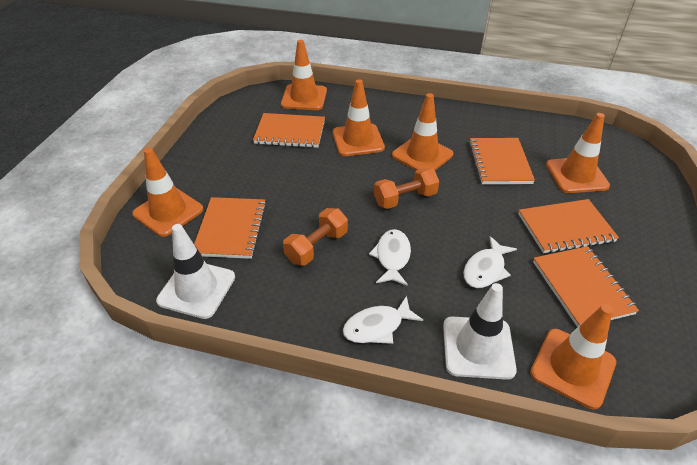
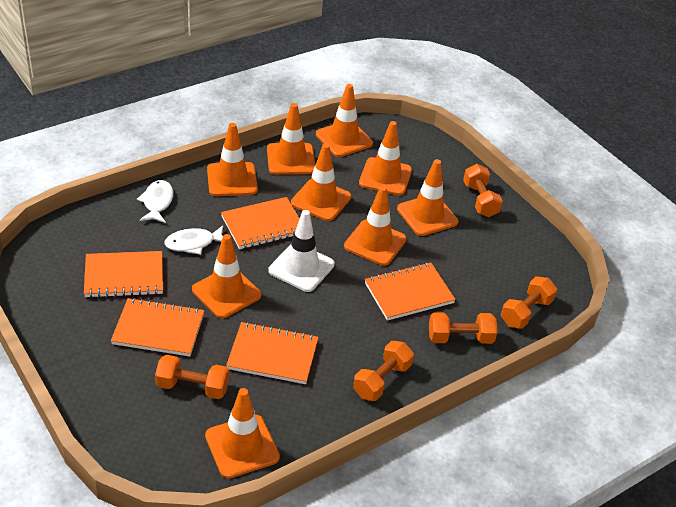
orange dumbbell: [283,208,348,265] [374,168,439,209] = 2 -> [155,355,229,399] [353,341,414,401] [429,312,497,344] [463,164,503,217] [501,276,557,329] = 5
orange traffic cone: [132,148,204,237] [281,40,327,110] [333,79,385,156] [392,93,453,170] [530,304,616,409] [546,113,610,193] = 6 -> [192,234,261,318] [205,388,280,479] [207,123,258,196] [267,103,315,175] [291,143,352,221] [316,84,373,157] [344,186,407,266] [359,121,412,196] [397,159,459,236] = 9
white fish: [343,296,423,344] [369,229,411,286] [463,236,517,288] = 3 -> [137,180,174,223] [164,225,223,255] = 2
white traffic cone: [156,224,235,319] [443,283,517,380] = 2 -> [269,210,335,292] = 1

